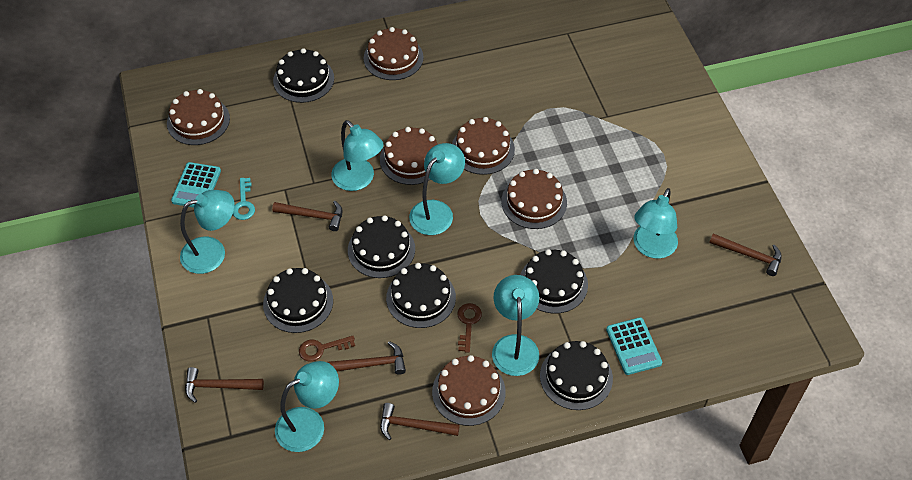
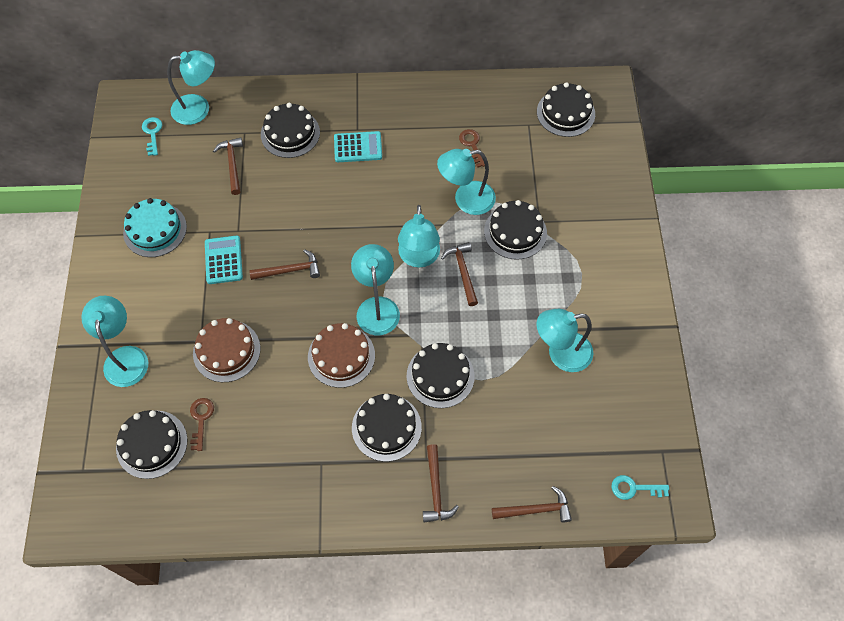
brown cake: [167,89,230,145] [364,27,424,80] [380,127,438,185] [432,355,506,426] [452,117,515,175] [501,169,567,229] = 6 -> [193,318,261,382] [308,323,375,388] = 2
turquoise cake: none = 0 -> [123,198,187,257] = 1
turquoise key: [233,178,255,220] = 1 -> [142,117,162,156] [611,475,669,500] = 2

